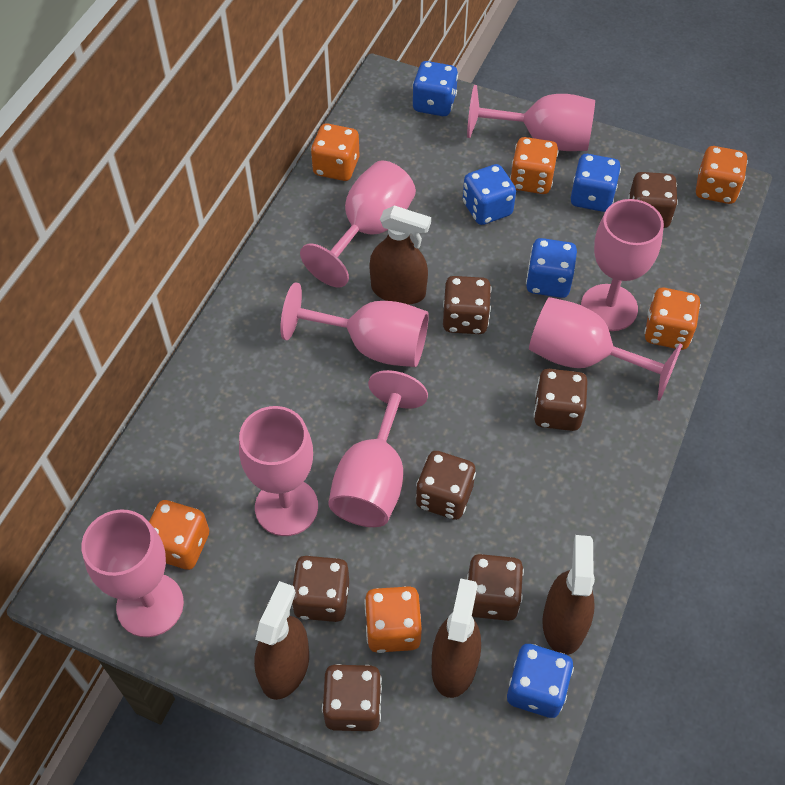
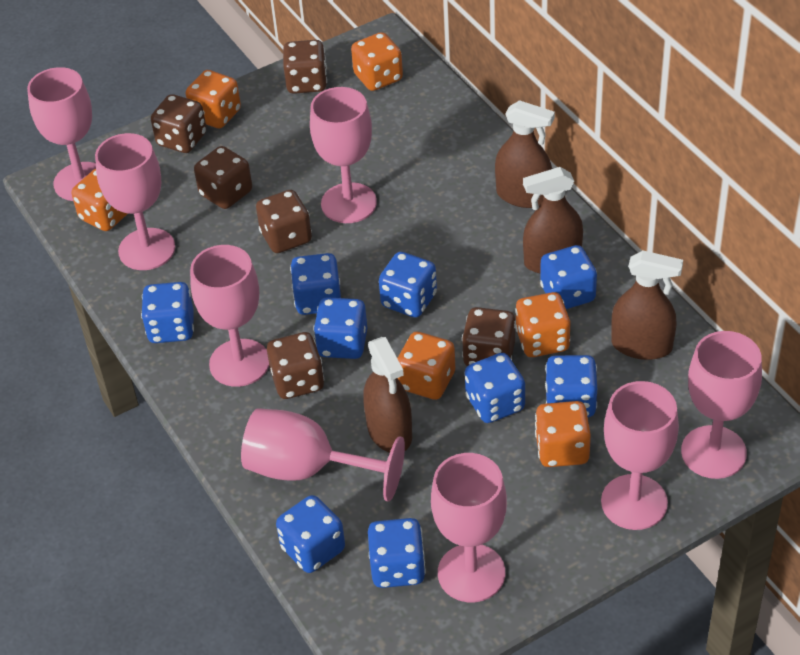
blue dice: [412,61,458,116] [463,164,516,225] [507,644,574,718] [526,238,577,298] [571,154,621,212] = 5 -> [141,282,194,343] [276,495,345,573] [290,253,341,315] [313,297,367,359] [368,518,426,588] [379,252,437,318] [465,353,525,423] [540,245,597,309] [545,355,597,417] = 9
brown dice: [292,556,349,622] [322,664,382,731] [416,451,476,520] [443,276,491,334] [467,554,524,621] [534,369,588,431] [628,172,678,228] = 7 -> [151,94,206,153] [194,146,252,209] [256,190,312,253] [267,332,324,399] [283,40,327,94] [462,307,516,366] = 6

